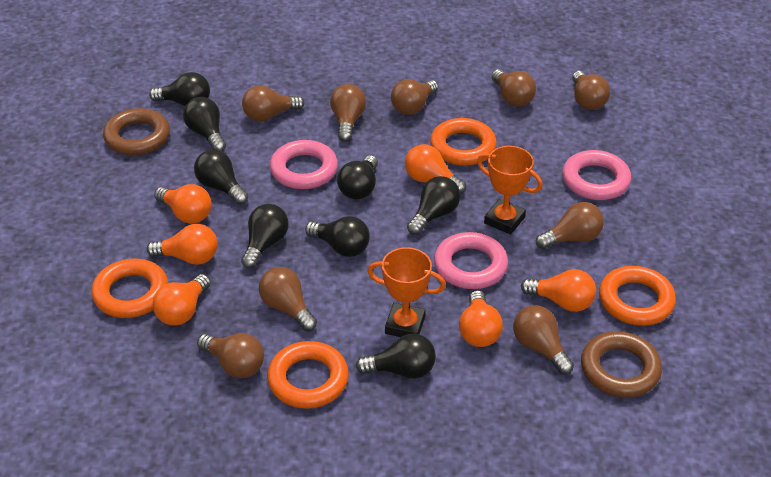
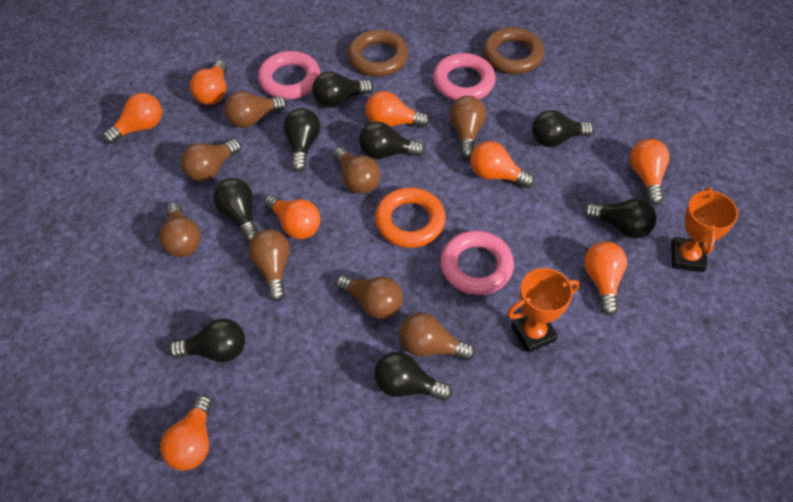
brown light bulb: [197,333,264,378] [242,85,304,122] [259,267,317,331] [330,84,366,142] [391,79,438,115] [491,69,536,107] [513,305,574,375] [536,202,604,249] [572,71,610,110] = 9 -> [159,203,201,257] [181,139,241,181] [224,91,287,128] [248,229,290,301] [333,147,381,194] [336,275,403,319] [399,313,475,361] [450,96,486,159] = 8
orange light bulb: [147,224,217,265] [153,274,210,326] [154,184,211,224] [405,144,466,194] [459,290,503,347] [521,269,596,312] = 6 -> [103,93,162,144] [160,395,212,471] [190,60,227,105] [264,195,320,239] [365,91,430,127] [470,141,535,188] [584,242,627,316] [630,139,670,205] = 8
orange ring: [91,259,168,318] [267,341,349,409] [430,118,497,166] [599,266,676,326] = 4 -> [375,187,446,248] = 1

